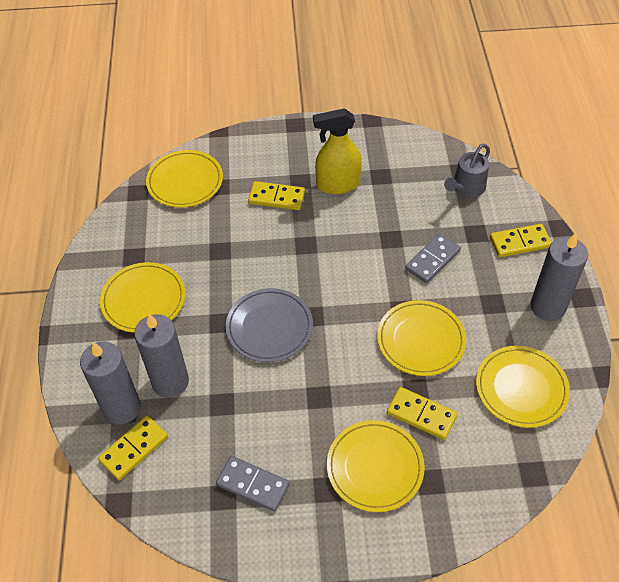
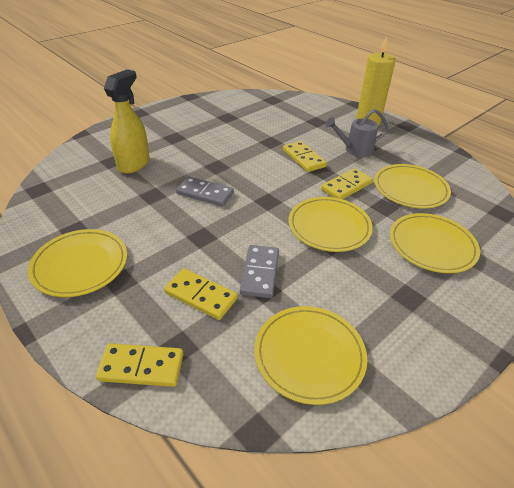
grey candle: [80,342,141,425] [134,314,189,398] [530,233,588,321] = 3 -> none = 0
grey plate: [226,288,313,362] = 1 -> none = 0
yellow candle: none = 0 -> [356,36,396,126] = 1

